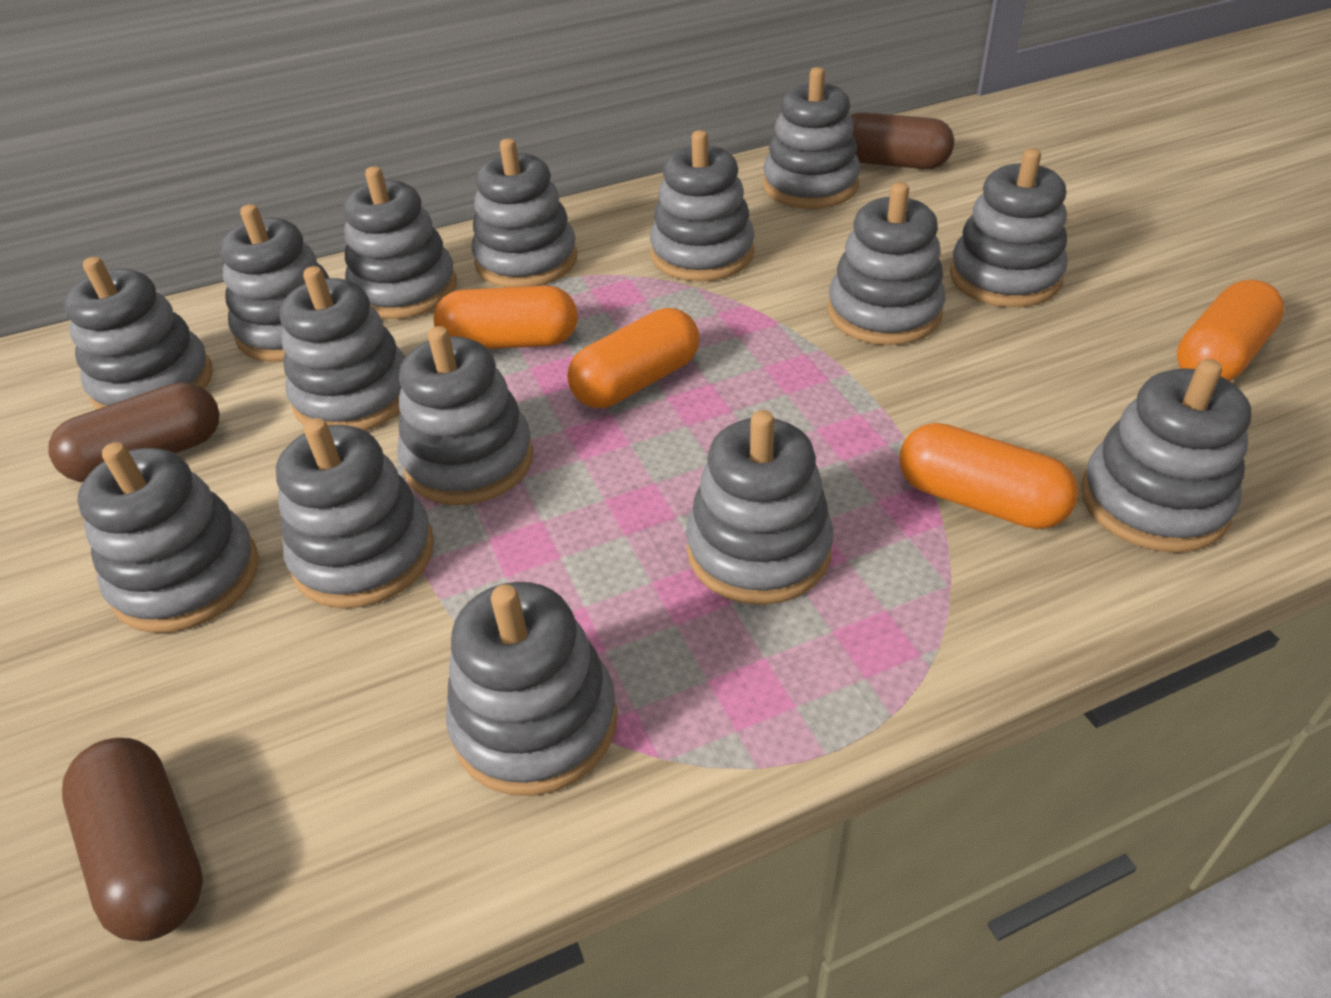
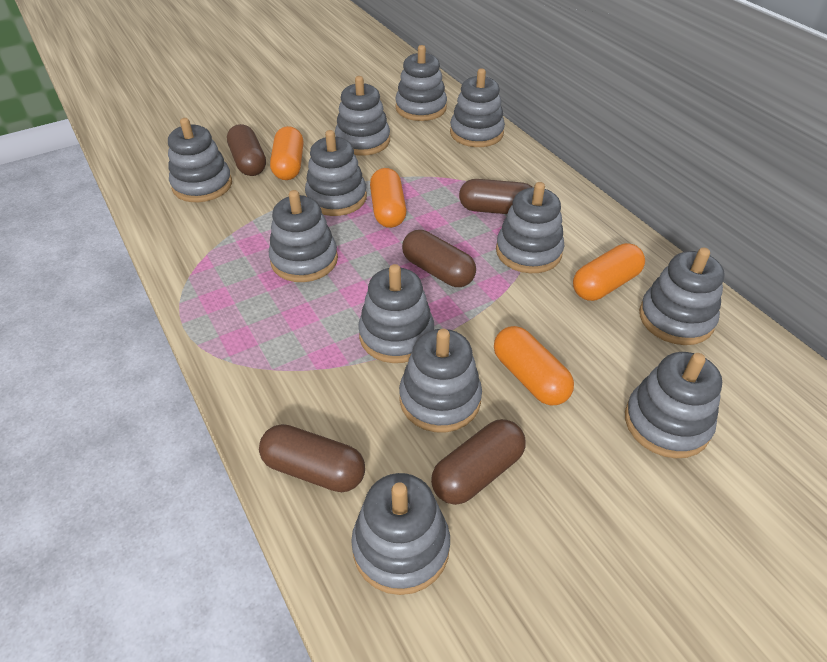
brown capsule: [48,382,220,482] [62,738,203,941] [850,112,954,169] = 3 -> [227,124,266,176] [259,424,365,492] [402,230,476,287] [431,419,526,505] [459,179,532,214] = 5
grey stacking toy: [64,257,213,410] [77,442,258,633] [220,204,329,362] [276,418,434,608] [280,266,406,431] [343,166,457,319] [398,326,534,505] [446,582,618,796] [471,138,577,287] [650,130,754,282] [686,410,833,605] [763,67,860,209] [827,182,946,345] [949,148,1068,307] [1081,359,1251,553] = 15 -> [168,118,232,202] [269,190,338,282] [305,130,367,216] [335,76,390,156] [351,473,450,595] [358,264,434,363] [395,45,447,121] [399,329,482,433] [450,68,505,147] [496,182,564,273] [625,352,722,458] [639,248,725,345] = 12

